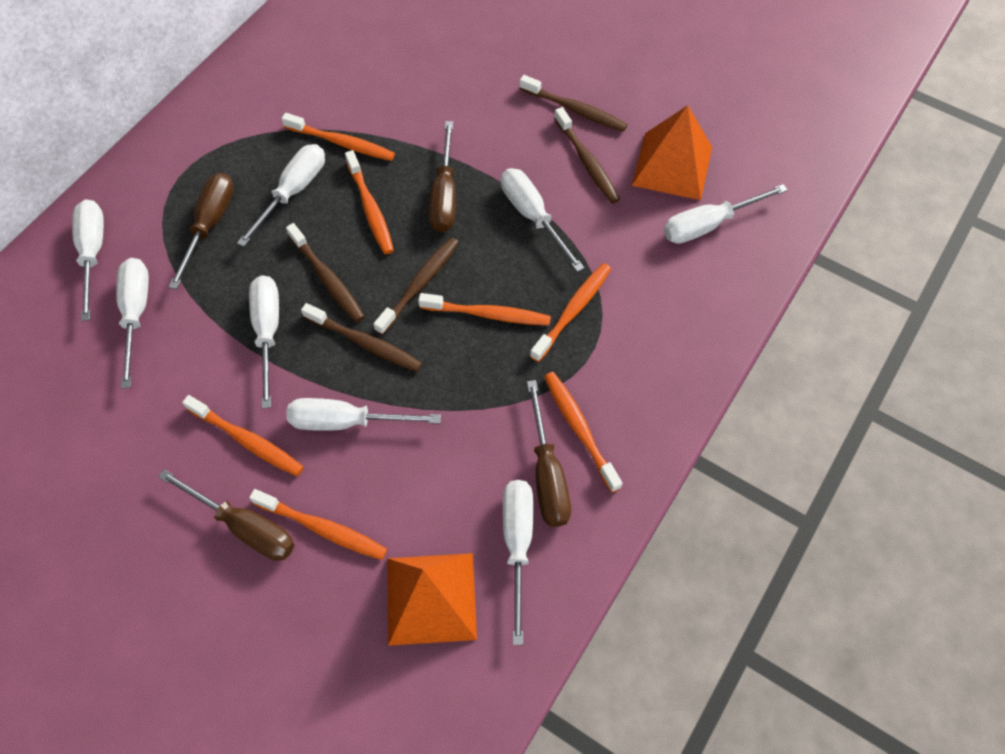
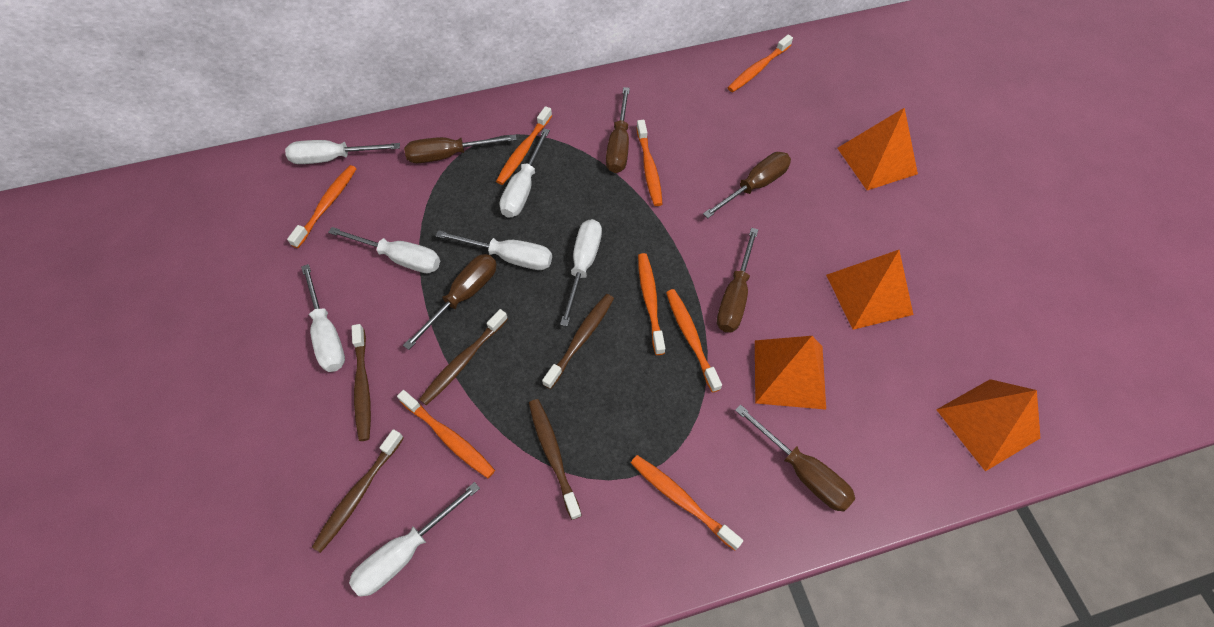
brown screwdriver: [158,469,295,561] [168,173,234,290] [429,121,456,233] [527,380,571,527] = 4 -> [403,254,496,350] [404,135,517,163] [606,87,630,173] [703,152,791,218] [717,228,758,332] [735,404,855,512] = 6
orange pyramid: [387,553,477,646] [632,105,712,200] = 2 -> [755,336,826,410] [826,250,913,330] [837,108,918,190] [936,379,1040,471] = 4
orange toothbrush: [182,395,304,476] [249,489,387,560] [281,113,395,161] [345,150,394,254] [418,293,551,326] [530,263,611,362] [544,372,623,493] = 7 -> [287,165,357,248] [397,390,495,478] [496,106,552,185] [631,455,743,551] [636,120,663,206] [638,253,665,355] [666,289,722,393] [728,35,793,92] = 8
white screwdriver: [72,199,104,321] [116,258,149,389] [237,144,325,247] [249,275,279,409] [286,398,441,431] [501,168,584,272] [503,480,534,645] [664,184,788,244] = 8 -> [285,140,400,164] [301,264,345,372] [328,227,440,273] [349,482,480,597] [436,230,552,270] [499,129,550,218] [560,219,602,327] = 7

